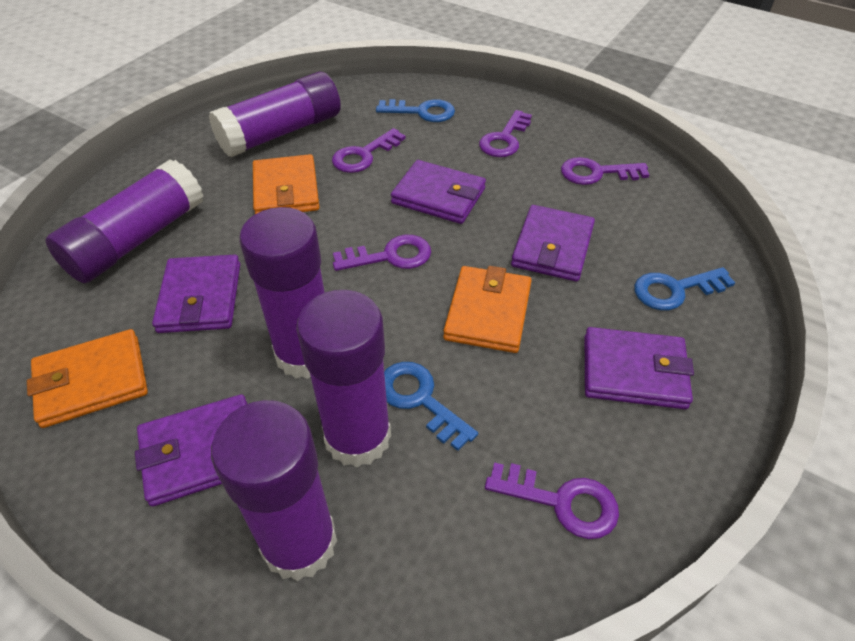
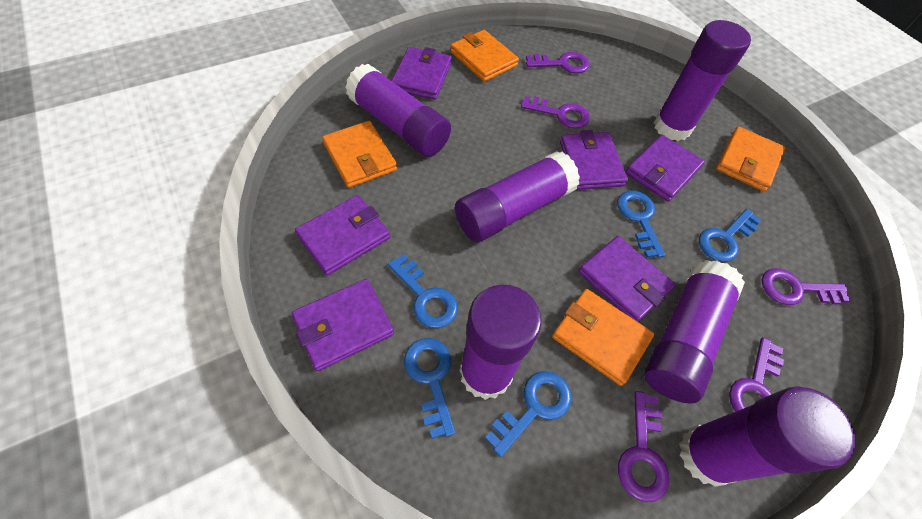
blue key: [376,99,455,122] [384,362,478,451] [634,267,735,310] = 3 -> [388,254,458,328] [404,338,455,439] [485,371,571,457] [617,191,665,258] [699,209,761,262] = 5
orange wallet: [27,329,148,428] [253,154,319,214] [443,266,532,353] = 3 -> [322,121,397,188] [450,30,519,82] [552,289,654,386] [716,126,785,191] = 4
purple glue stick: [45,159,204,283] [209,71,341,157] [211,400,337,581] [239,207,325,379] [296,290,391,467] = 5 -> [345,64,451,157] [455,151,580,242] [460,285,542,400] [644,260,745,404] [654,20,751,141] [679,386,855,487] = 6
purple wallet: [135,394,247,507] [152,255,240,333] [391,160,486,224] [511,205,595,282] [585,327,694,409] = 5 -> [292,279,394,371] [295,195,390,275] [391,47,452,100] [560,130,628,190] [578,236,675,322] [626,135,705,202] = 6

